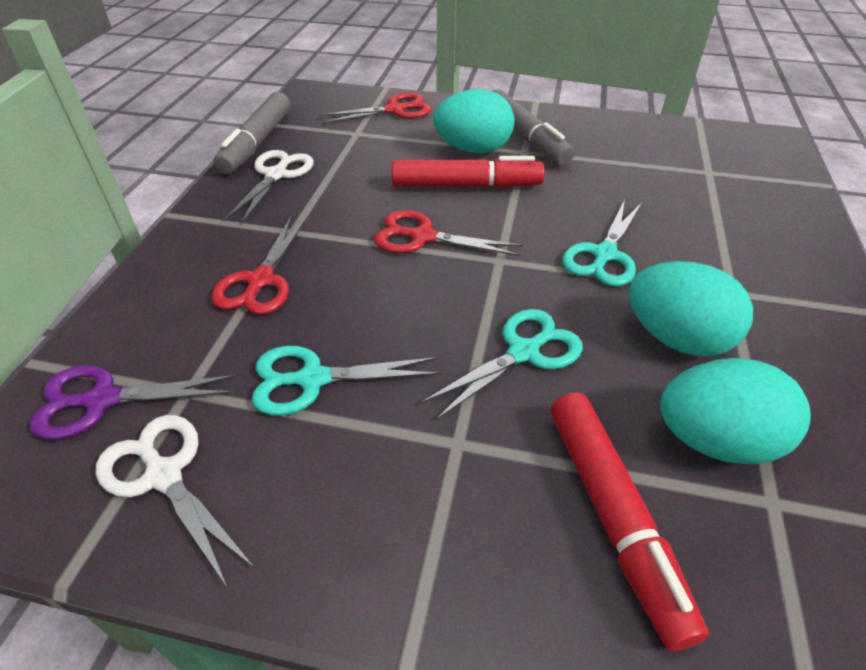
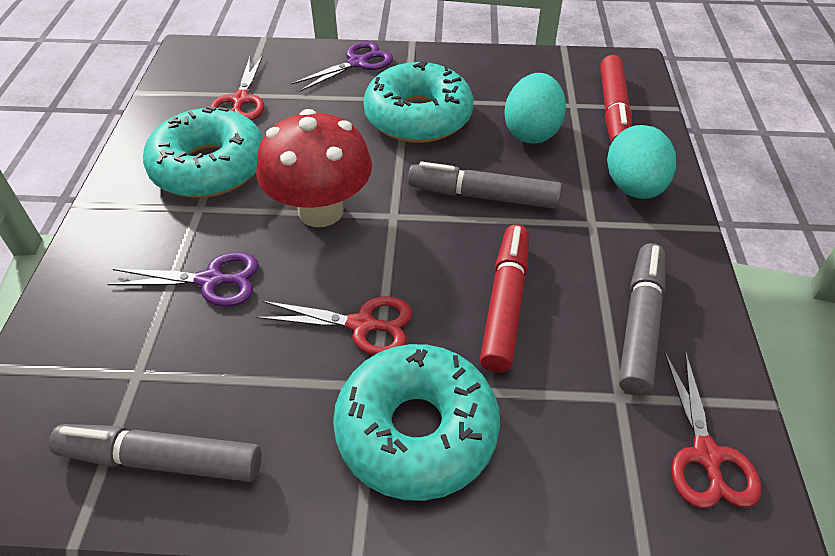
grey marker: [214,92,290,174] [493,89,574,166] = 2 -> [49,424,261,482] [408,162,562,209] [619,243,665,396] = 3
purple scissors: [30,365,237,440] = 1 -> [107,252,259,307] [291,41,393,92] = 2
red mushroom: none = 0 -> [256,109,372,227] = 1
turquoise donut: none = 0 -> [143,106,263,198] [333,344,500,501] [363,61,473,143] = 3
turquoise egg: [433,89,514,153] [628,261,753,356] [660,358,811,464] = 3 -> [504,73,566,144] [607,125,676,199] = 2
turquoise scissors: [252,346,441,415] [421,309,583,420] [562,200,642,287] = 3 -> none = 0
white scissors: [96,415,255,588] [224,150,314,224] = 2 -> none = 0

